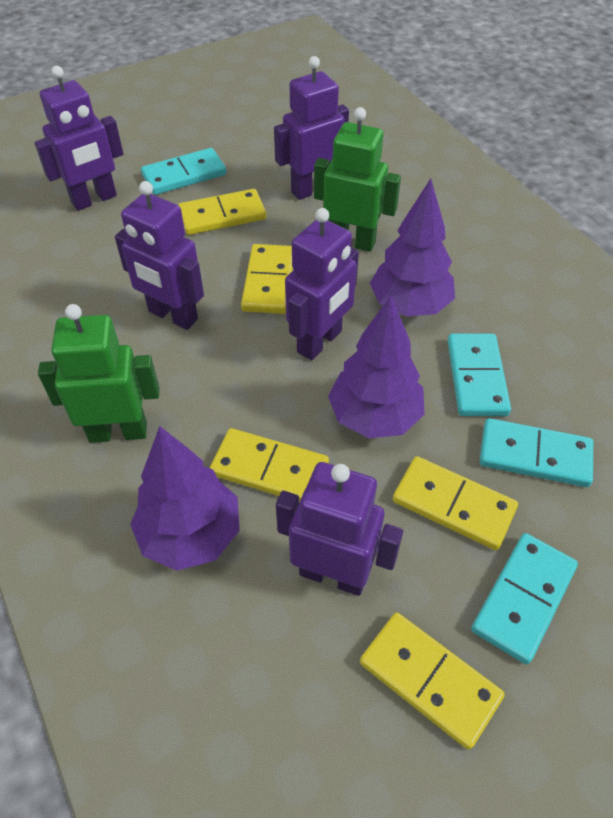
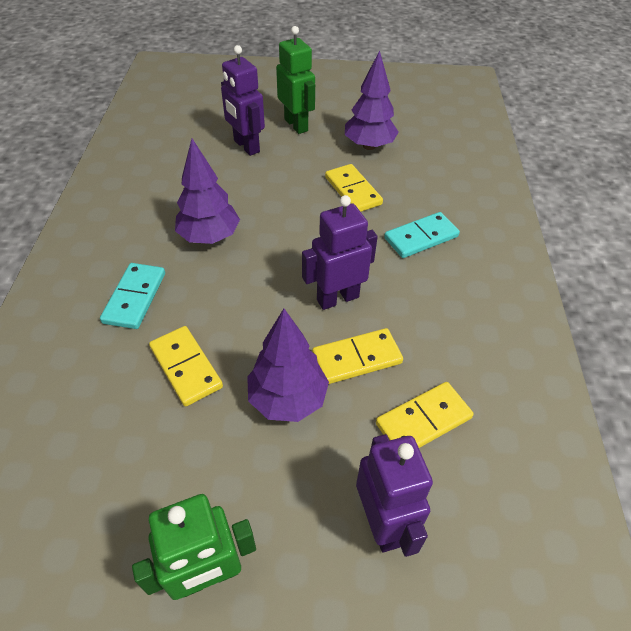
purple robot: [34,66,123,211] [115,181,204,330] [274,56,349,200] [276,462,403,596] [285,208,359,361] = 5 -> [221,45,265,156] [302,195,378,310] [356,434,433,557] = 3
turquoise domino: [141,148,226,195] [448,333,511,416] [471,533,578,664] [480,418,593,487] = 4 -> [100,263,165,329] [384,212,460,258] = 2
yellow domino: [178,189,266,235] [210,428,329,502] [241,244,293,314] [360,613,505,750] [393,456,518,550] = 5 -> [149,326,223,407] [312,328,403,384] [325,164,383,212] [376,382,474,448] = 4

